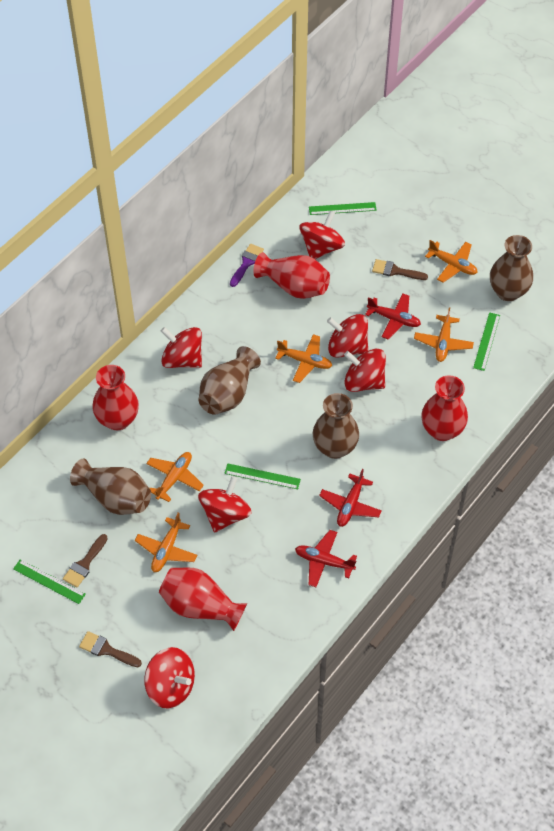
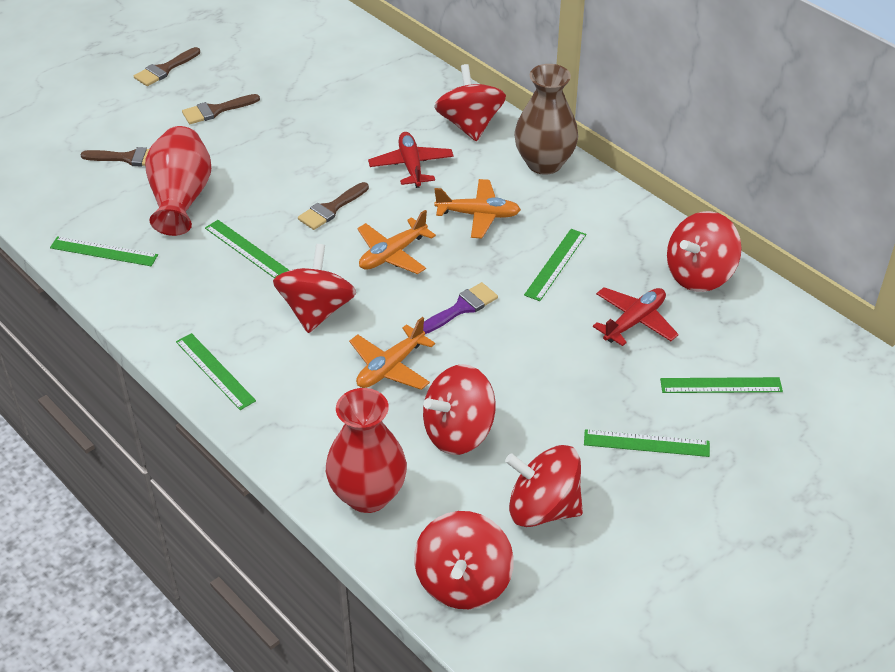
brown brush: [63,534,108,587] [79,631,142,667] [372,259,428,280] = 3 -> [80,147,149,167] [134,47,200,86] [182,94,260,124] [298,182,369,230] = 4
brown vase: [70,459,151,515] [199,346,261,415] [313,393,359,459] [490,235,533,301] = 4 -> [514,64,578,175] = 1
green ruler: [13,559,86,604] [224,463,301,489] [309,202,377,215] [473,312,500,371] = 4 -> [50,236,158,266] [176,333,256,410] [205,220,289,278] [524,229,587,301] [584,429,710,457] [660,377,783,393] = 6
orange plane: [135,513,197,572] [146,452,204,502] [275,334,332,383] [414,307,474,362] [425,240,478,283] = 5 -> [349,317,435,390] [357,210,436,274] [434,179,521,239] = 3
red plane: [295,530,357,587] [319,469,382,527] [365,294,421,340] = 3 -> [368,132,454,188] [593,287,679,346] = 2
red vase: [92,365,139,430] [159,567,247,631] [253,252,330,299] [421,375,468,441] = 4 -> [145,126,211,236] [326,388,407,513] = 2

